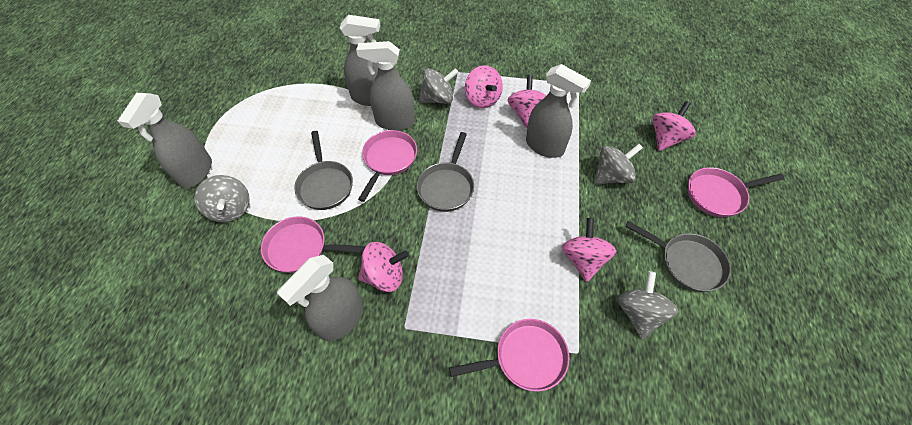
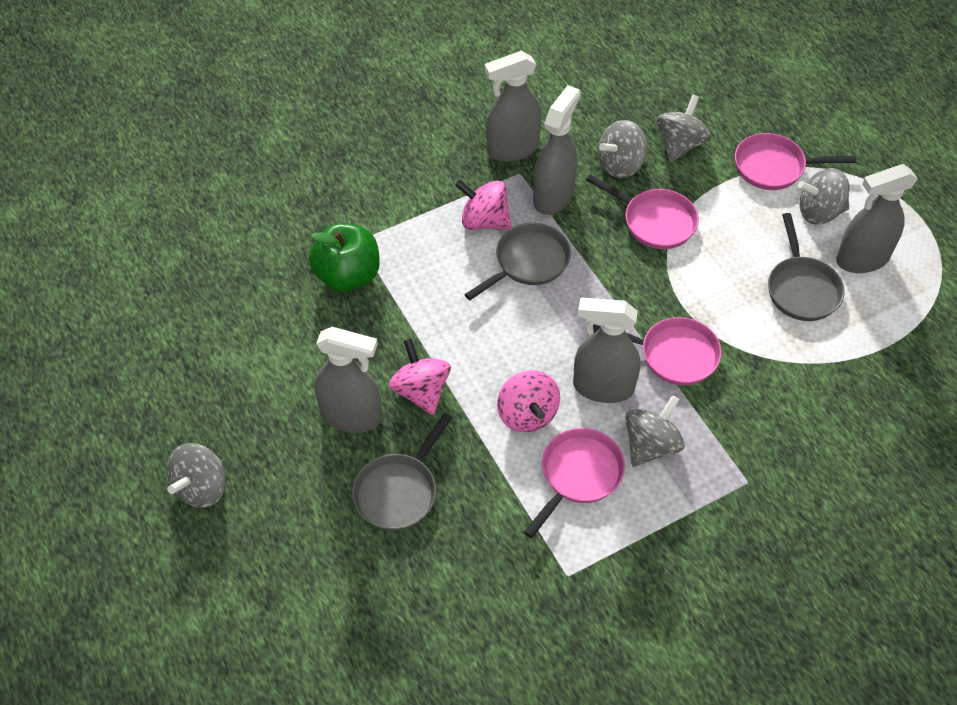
green apple: none = 0 -> [309,223,380,292] = 1
grey spinning top: [194,175,250,222] [419,68,459,104] [594,144,643,184] [618,271,678,339] = 4 -> [167,443,226,508] [598,120,647,178] [625,395,685,467] [657,95,711,162] [798,168,850,224] = 5
pink spinning top: [358,242,409,292] [465,65,503,108] [508,75,546,128] [562,218,616,282] [652,101,696,151] = 5 -> [389,338,451,415] [455,180,512,230] [497,370,560,432] = 3

